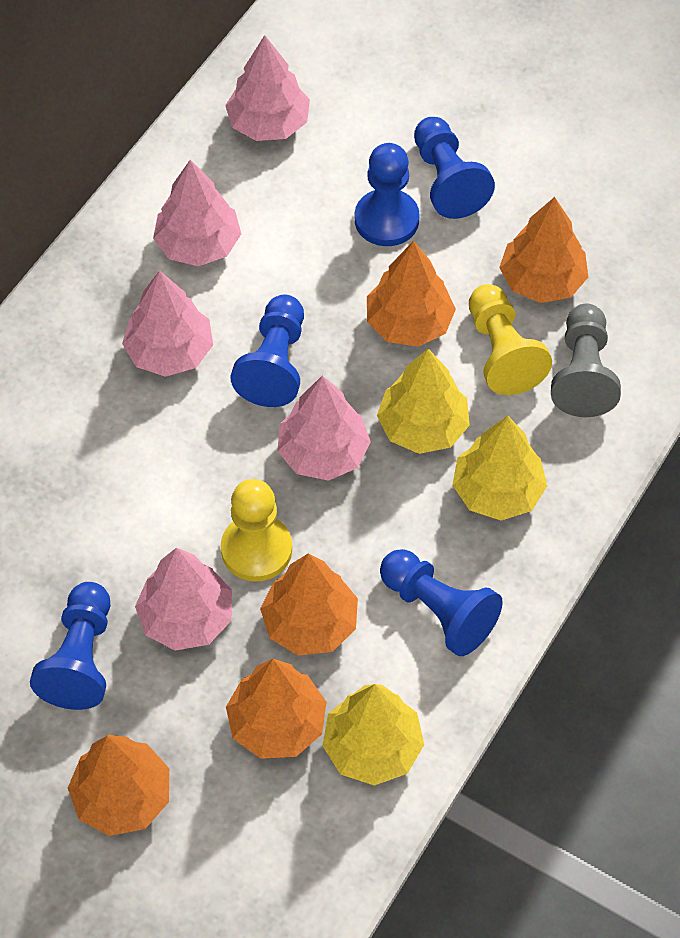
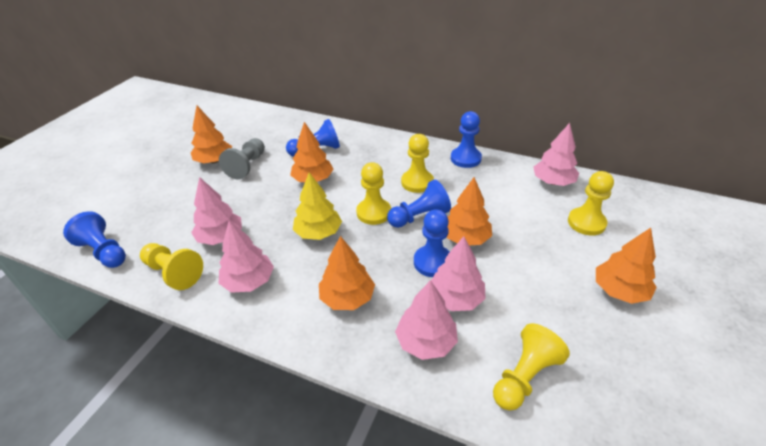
yellow pawn: [221,479,292,582] [469,284,552,395] = 2 -> [140,243,203,290] [356,162,391,225] [401,134,434,193] [493,323,570,411] [568,171,614,236] = 5
yellow tree: [322,684,424,786] [377,349,470,454] [452,416,547,520] = 3 -> [293,173,342,240] = 1

